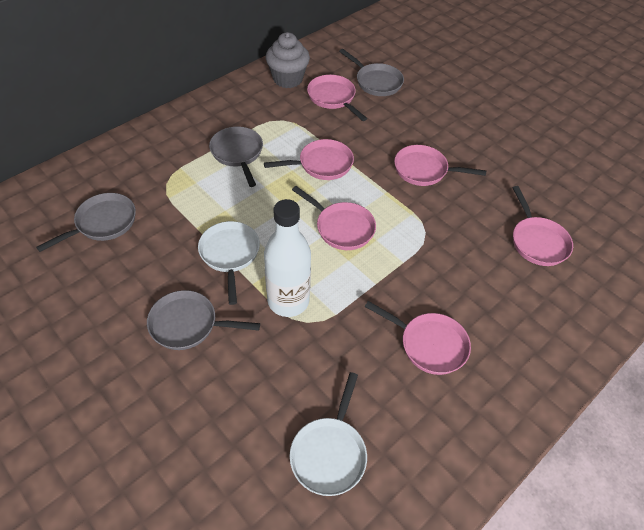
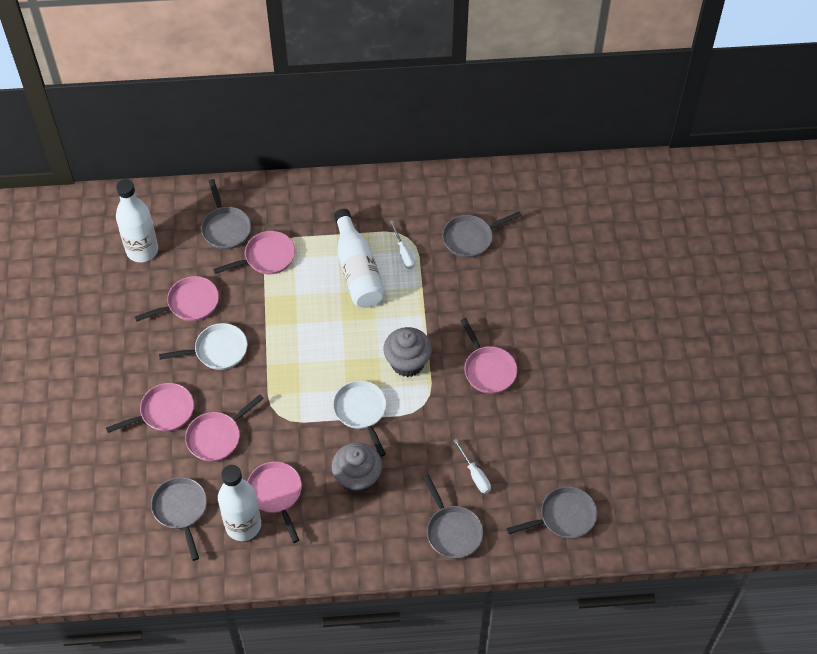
grey cupcake: [266,32,310,88] = 1 -> [332,442,382,494] [383,327,432,377] = 2
grey pan: [36,193,136,252] [147,290,260,350] [209,127,263,187] [339,49,404,96] = 4 -> [151,477,207,561] [201,179,251,250] [423,475,483,559] [442,211,522,258] [507,486,597,539] = 5
white bottle: [264,199,311,317] = 1 -> [116,179,158,262] [218,465,261,541] [334,209,385,308] = 3
white screwdriver: none = 0 -> [389,220,415,269] [453,439,491,494] = 2

